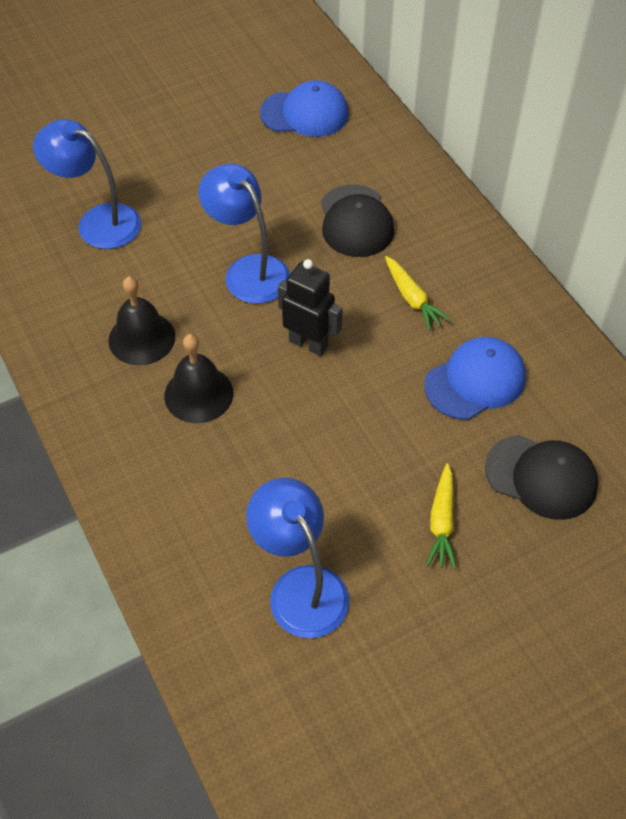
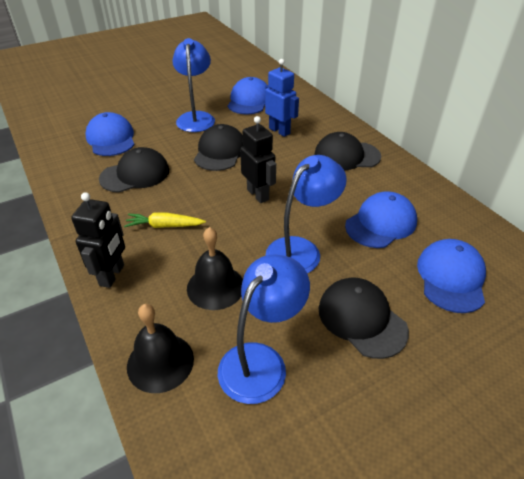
black cap: [321,184,394,257] [485,435,598,520] = 2 -> [99,147,169,193] [194,124,243,171] [315,132,381,170] [319,278,409,359] = 4
black robot: [278,259,343,356] = 1 -> [71,192,125,288] [240,116,276,203] = 2
blue cap: [260,80,349,137] [424,337,526,420] = 2 -> [86,112,135,156] [228,77,267,115] [345,191,417,248] [417,239,486,313] = 4
blue robot: none = 0 -> [265,59,299,137] = 1
yellow carrot: [385,256,451,331] [426,463,456,569] = 2 -> [124,213,206,228] = 1

